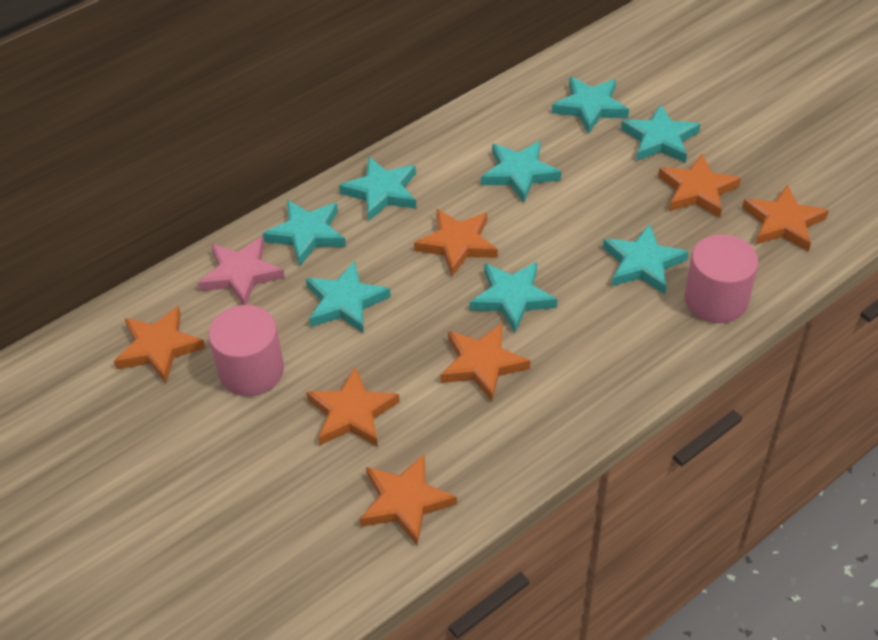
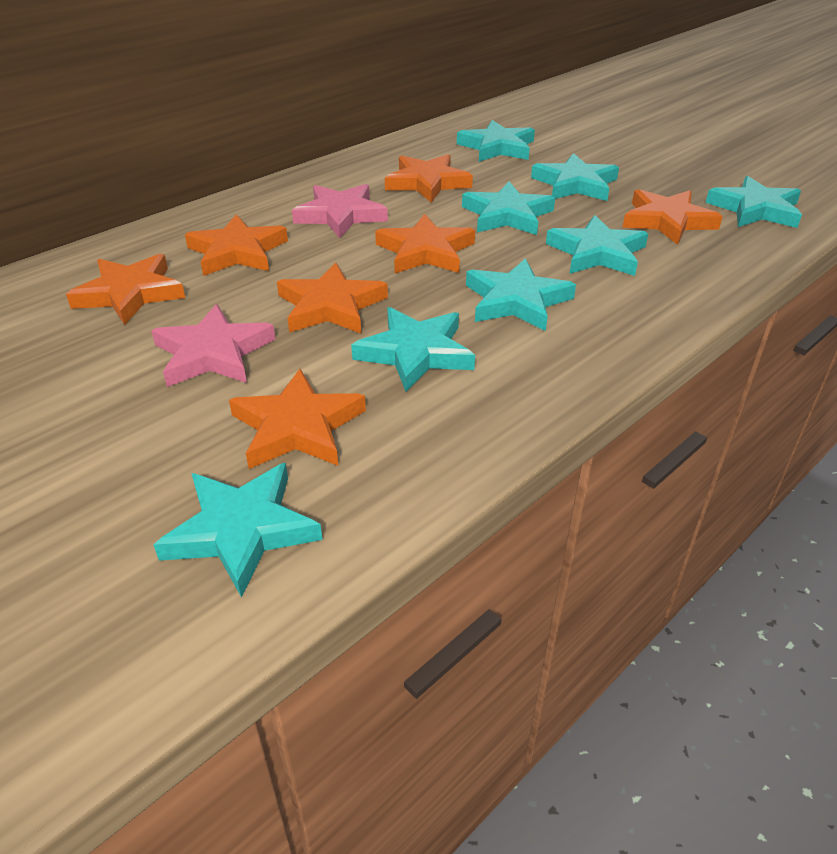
pink cylinder: [208,305,284,396] [684,234,758,323] = 2 -> none = 0
pink star: [198,236,285,305] = 1 -> [151,304,276,387] [292,184,388,238] = 2

